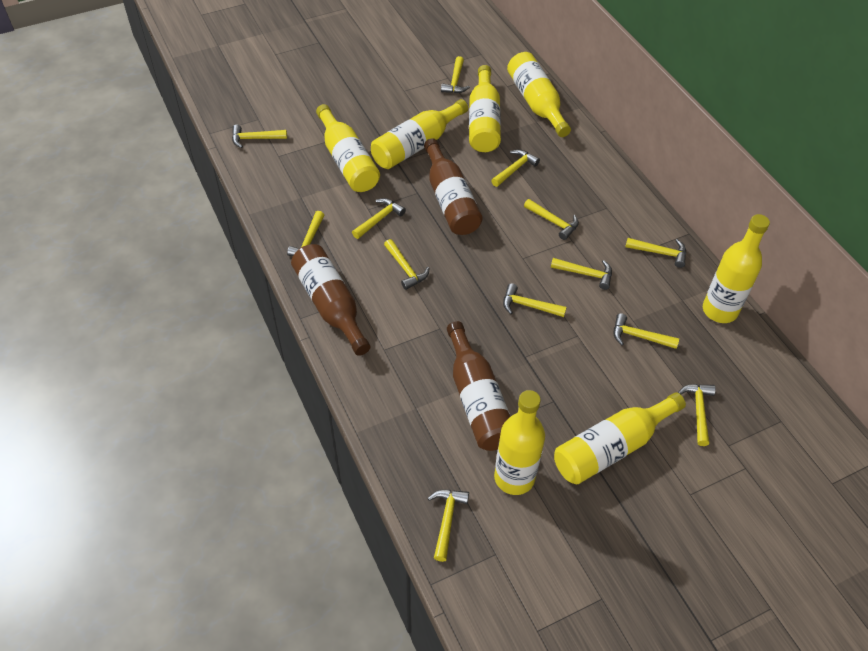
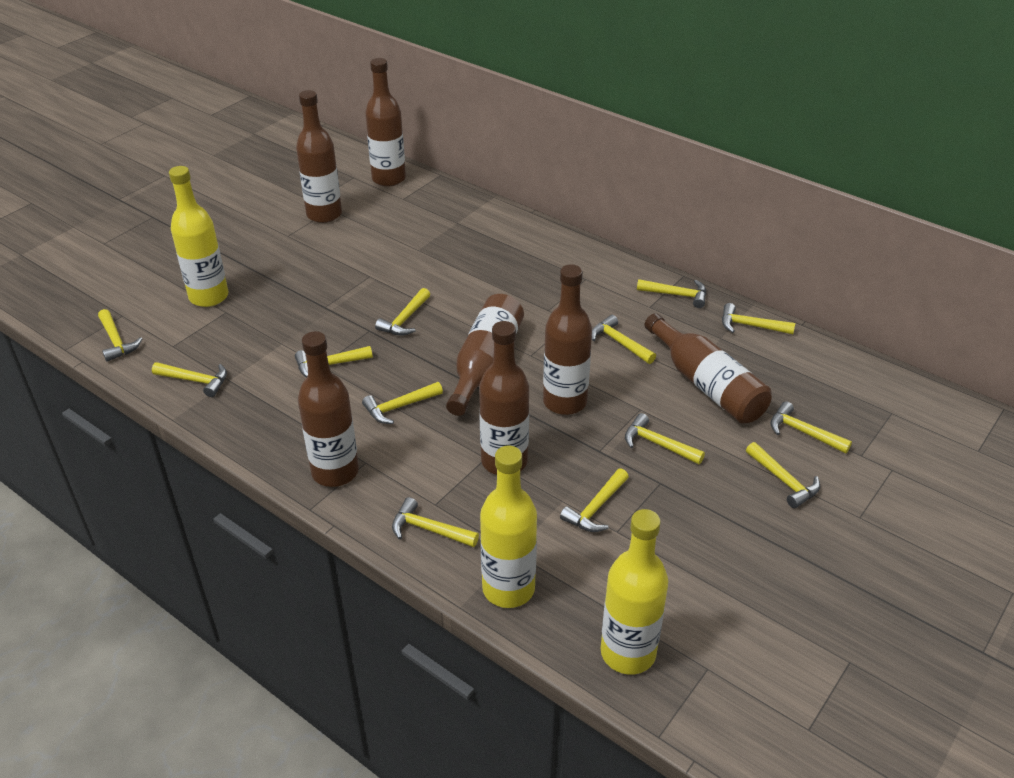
brown bottle: [291,244,371,356] [424,138,483,235] [447,321,510,451] = 3 -> [296,90,342,223] [298,331,359,487] [365,58,406,187] [446,294,524,416] [479,321,529,475] [543,264,592,415] [645,313,772,424] = 7
yellow bottle: [316,104,380,192] [371,99,468,169] [469,65,501,152] [494,390,545,495] [507,52,571,137] [554,392,686,485] [703,214,770,323] = 7 -> [169,166,228,307] [480,445,537,608] [601,509,668,675] = 3

